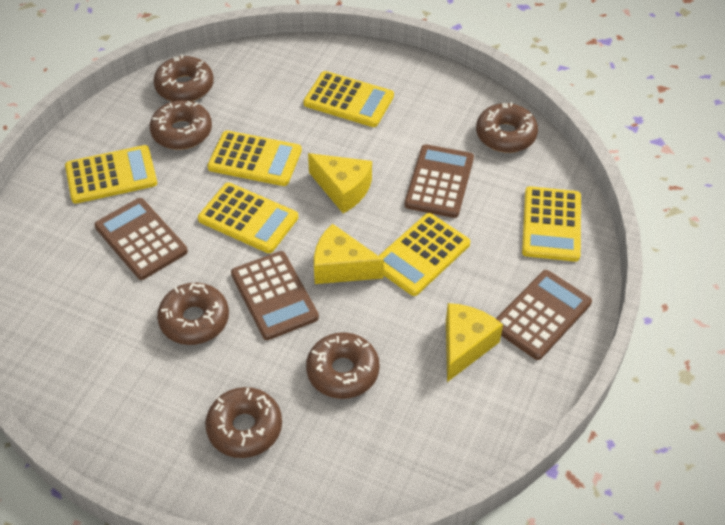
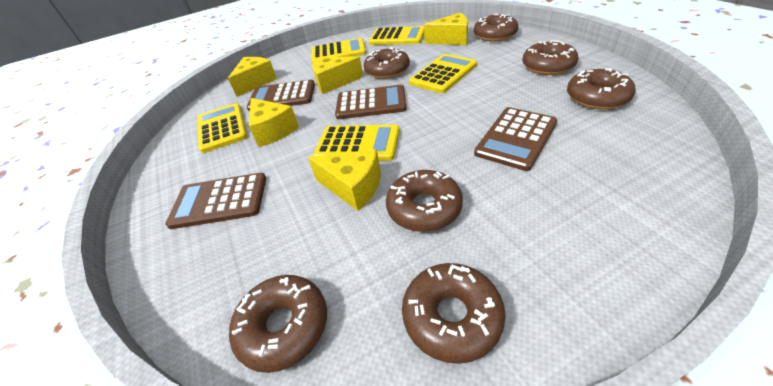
brown donut: [150,100,212,150] [153,55,214,102] [157,283,229,345] [205,387,282,458] [306,332,380,399] [476,102,538,153] = 6 -> [229,275,327,373] [364,47,410,79] [386,170,463,232] [402,263,506,364] [474,13,519,42] [522,40,578,75] [567,68,636,110] = 7
yellow calculator: [65,145,157,204] [198,182,298,253] [207,130,302,186] [303,71,394,127] [379,213,470,296] [522,186,581,262] = 6 -> [197,103,248,153] [311,38,366,64] [313,125,400,161] [368,26,424,45] [409,54,477,93] = 5
yellow cheese: [308,153,372,213] [314,224,384,284] [446,303,503,382] = 3 -> [228,57,277,97] [249,98,299,147] [308,149,381,211] [313,56,363,94] [424,13,468,45] = 5

